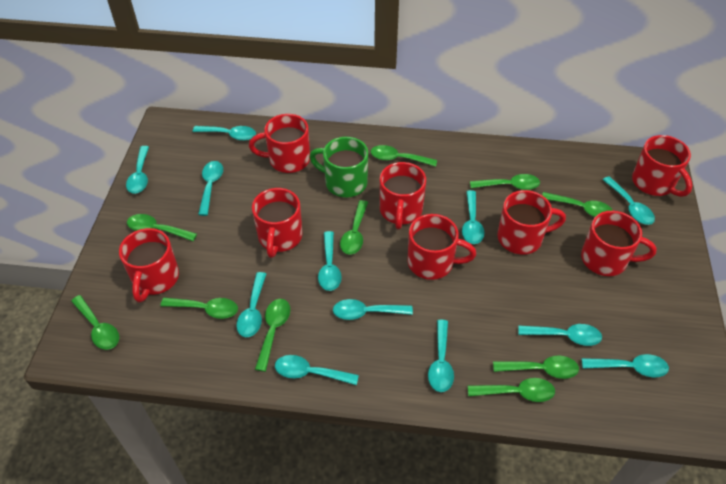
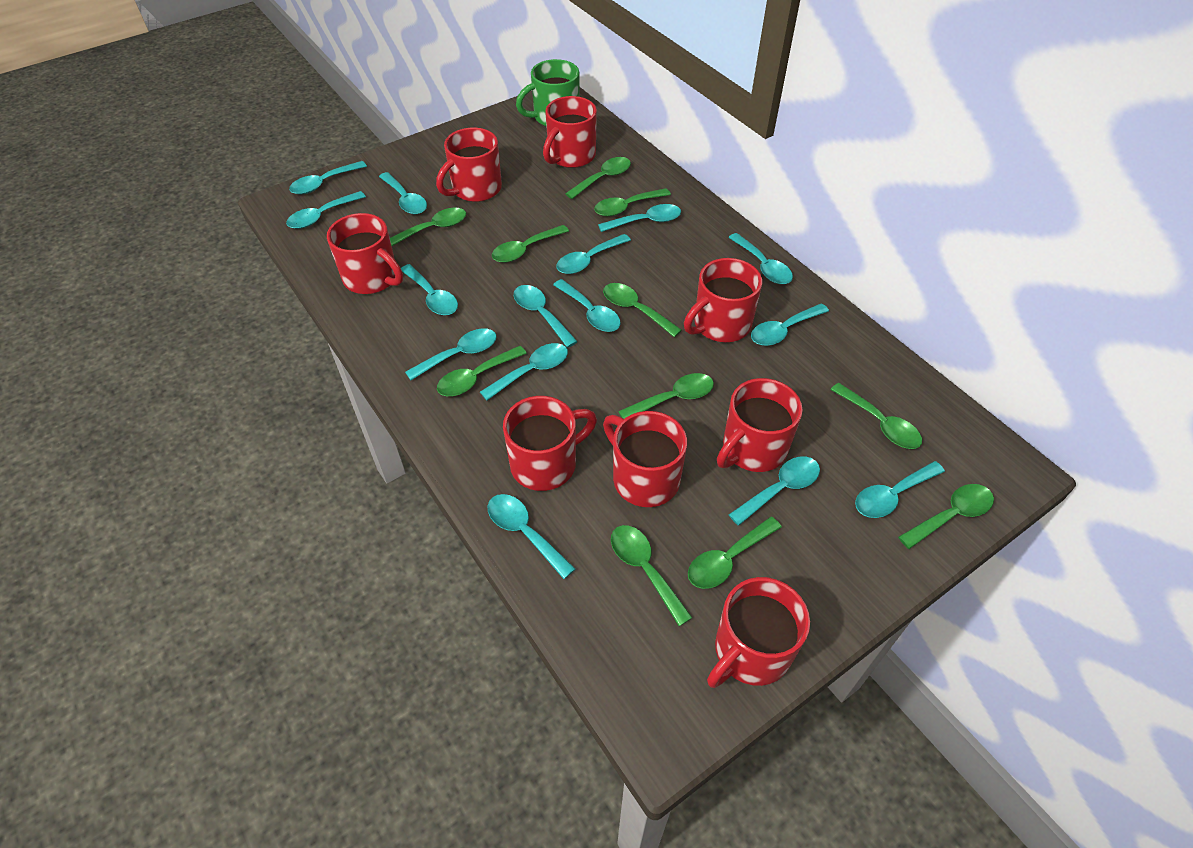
green spoon: [71,295,119,350] [127,214,197,241] [160,297,238,319] [255,299,290,372] [340,200,368,254] [371,145,437,167] [468,378,555,402] [470,174,540,190] [493,355,579,379] [542,192,613,217] = 10 -> [390,208,466,246] [437,346,527,396] [492,225,569,263] [565,157,631,199] [594,188,671,217] [603,283,682,337] [611,525,693,626] [618,373,714,419] [688,517,782,589] [830,383,922,449] [898,484,994,549] = 11
turquoise spoon: [126,146,149,194] [193,126,256,141] [198,161,223,216] [237,272,266,337] [275,355,359,385] [318,231,342,291] [333,299,413,320] [428,320,454,392] [462,190,485,244] [518,324,602,346] [581,354,669,377] [602,176,655,225] = 12 -> [286,191,366,229] [289,161,367,195] [379,172,427,214] [401,264,458,315] [405,328,497,380] [480,343,568,400] [487,494,575,579] [514,285,578,348] [553,279,621,332] [556,234,631,274] [598,204,681,232] [728,233,793,284] [728,456,820,526] [751,303,829,346] [855,461,945,518] = 15

